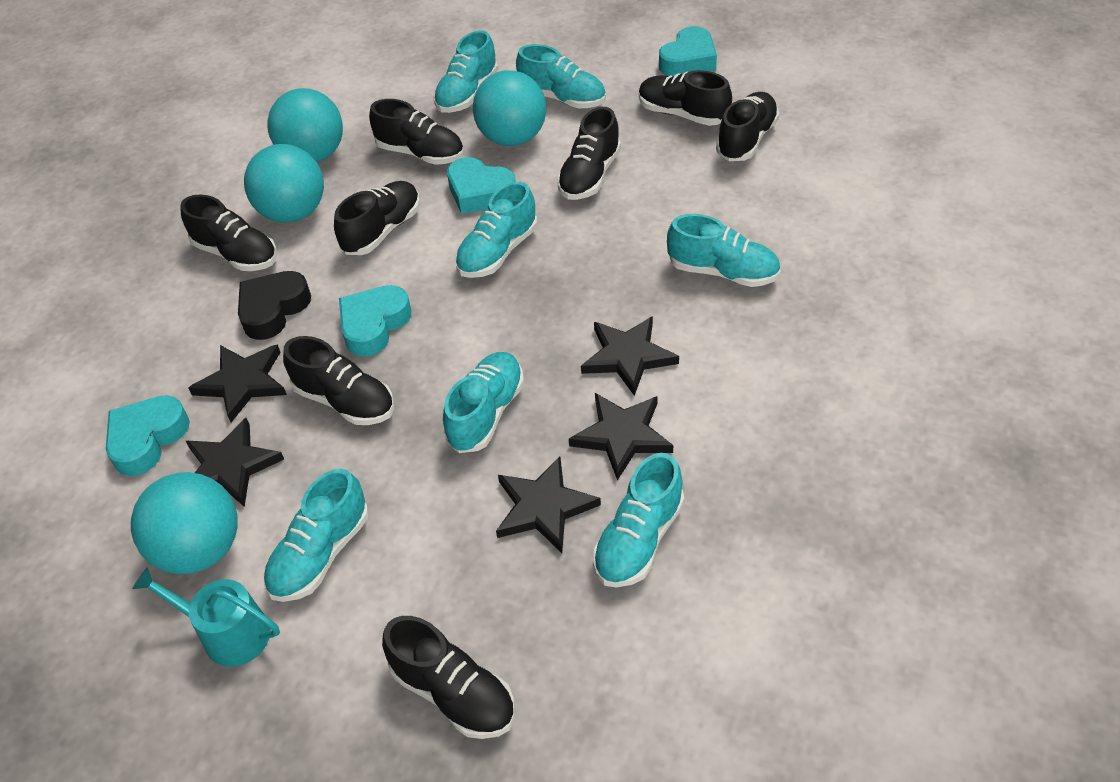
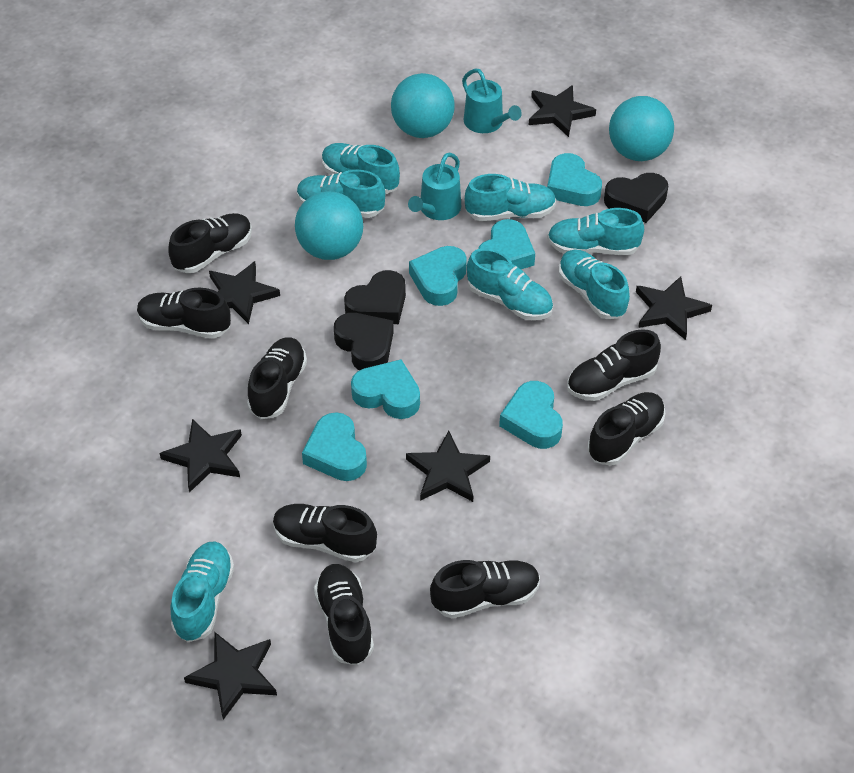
black heart: [238,271,311,340] = 1 -> [334,313,394,371] [344,270,406,324] [604,173,668,223] = 3
black star: [186,418,284,507] [188,345,287,422] [496,456,601,553] [569,393,673,481] [581,316,679,396] = 5 -> [160,419,242,493] [184,632,277,720] [209,261,280,324] [406,431,490,502] [529,85,596,137] [636,276,712,340] = 6
turquoise ball: [131,472,238,574] [244,144,324,223] [267,88,343,162] [473,70,546,146] = 4 -> [295,191,363,260] [391,73,455,138] [609,96,674,161] = 3
turquoise heart: [106,395,190,476] [339,285,411,357] [447,157,516,214] [659,26,717,77] = 4 -> [302,412,367,481] [351,359,420,419] [409,246,467,306] [478,219,535,269] [499,381,563,449] [547,153,602,206] = 6
turquoise watering can: [132,567,280,667] = 1 -> [408,152,461,220] [462,69,522,133] = 2

